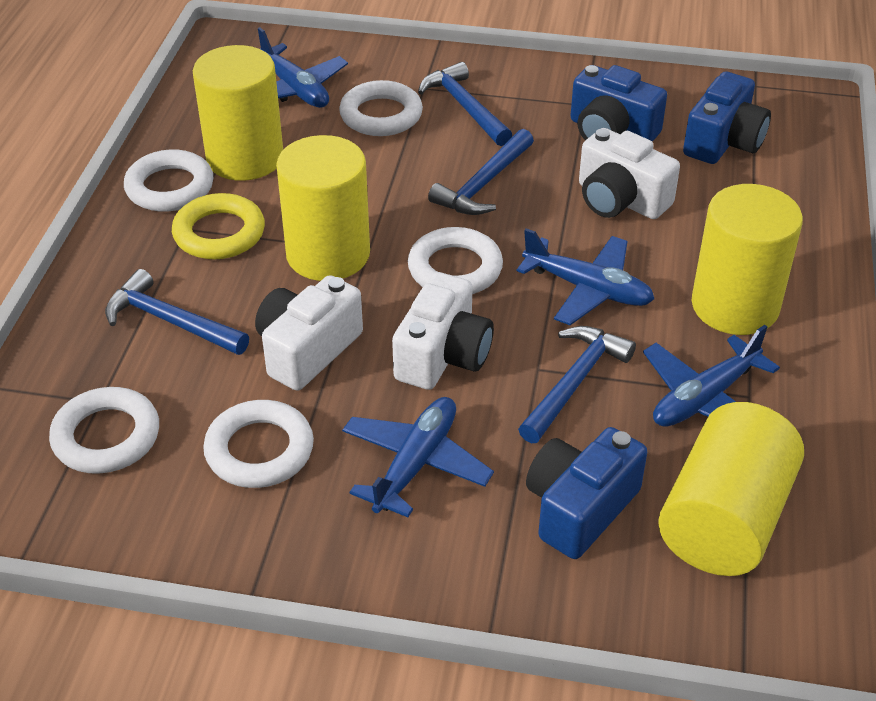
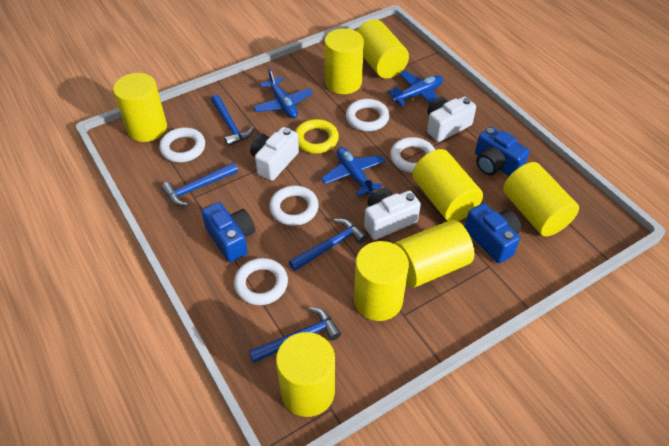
blue plane: [258,27,348,108] [342,397,494,517] [516,228,654,325] [643,325,780,426] = 4 -> [253,69,313,118] [321,147,386,196] [388,71,443,106] = 3
yellow cylinder: [193,45,283,181] [276,135,370,281] [658,402,804,576] [691,184,803,335] = 4 -> [113,73,167,142] [276,332,335,417] [324,28,364,94] [354,241,409,321] [357,19,409,78] [394,220,474,288] [413,149,483,221] [503,162,579,236] = 8

